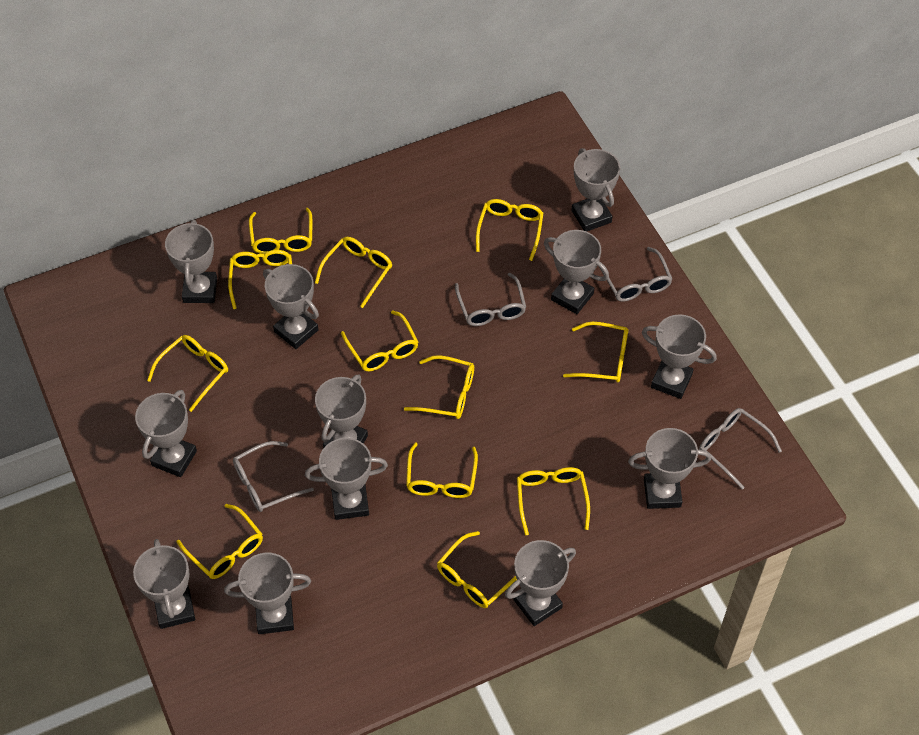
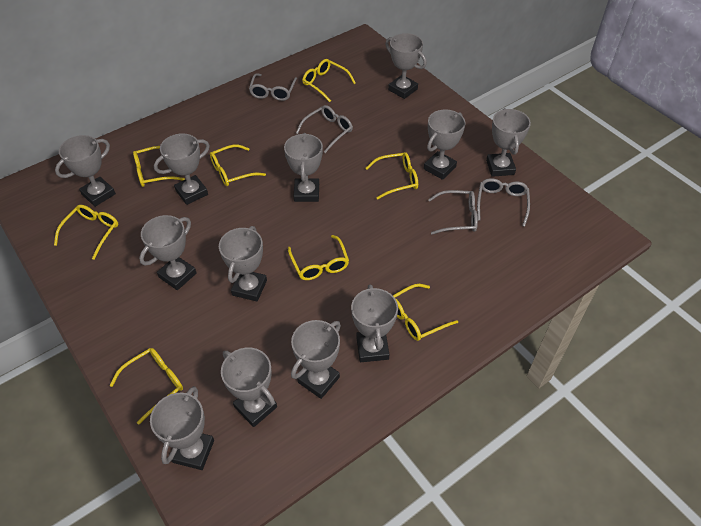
yellow glasses: [147,335,228,412] [177,504,263,579] [228,250,292,309] [249,208,312,254] [315,237,392,308] [341,310,418,371] [404,355,474,419] [406,442,478,498] [437,531,517,608] [476,199,543,261] [517,467,590,535] [563,322,628,383] = 12 -> [54,205,119,260] [109,348,183,425] [133,146,185,187] [210,144,266,186] [288,235,349,280] [302,59,356,102] [366,152,418,199] [393,284,458,341] = 8

